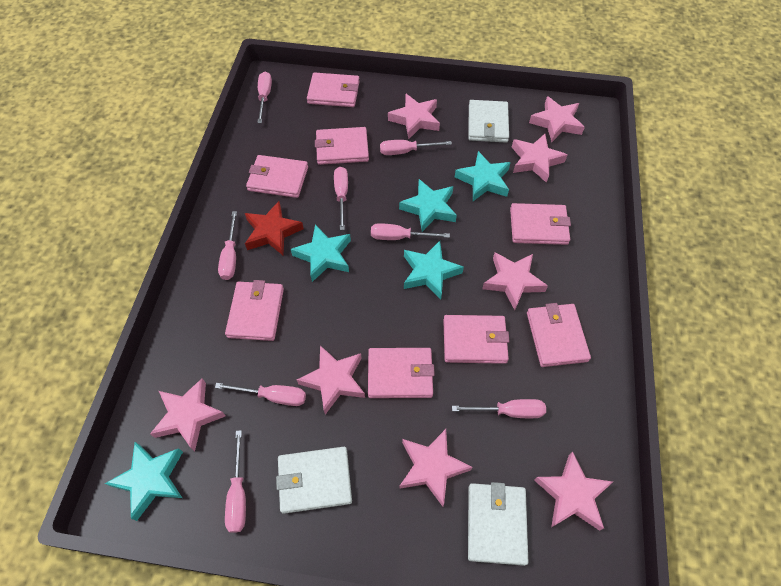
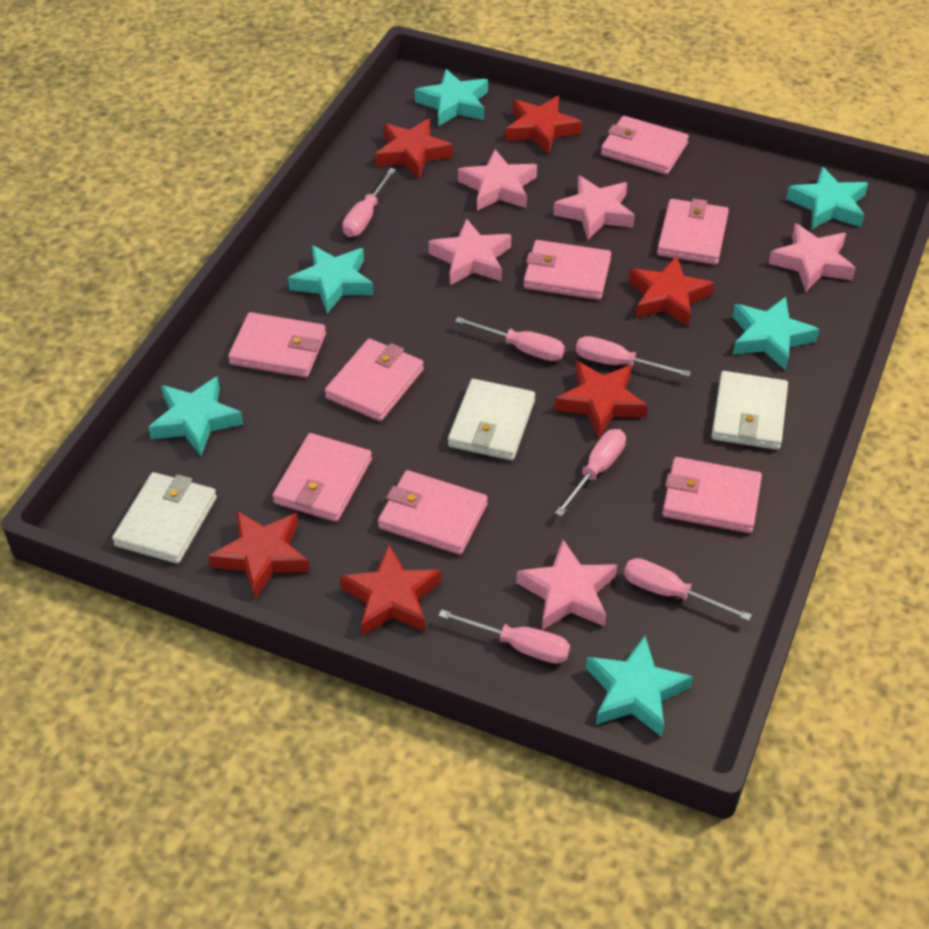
pink screwdriver: [215,383,306,406] [218,211,237,280] [225,430,246,533] [257,72,272,123] [334,167,348,230] [371,223,450,240] [380,140,452,155] [452,399,546,418] = 8 -> [342,168,396,237] [438,609,570,664] [455,317,565,361] [555,429,626,517] [576,336,691,377] [624,558,752,621] = 6
pink star: [150,378,226,451] [297,345,365,415] [388,94,440,139] [399,429,472,507] [482,252,548,310] [512,134,567,183] [529,96,585,142] [534,452,613,531] = 8 -> [428,218,511,285] [458,149,537,211] [516,540,617,630] [553,175,635,240] [769,223,856,292] = 5
red star: [245,201,304,255] = 1 -> [208,510,310,599] [340,545,441,636] [375,119,453,179] [506,96,582,155] [555,361,648,438] [628,256,714,327] = 6
turquoise star: [105,442,183,521] [291,224,351,282] [399,179,457,232] [404,241,464,300] [455,151,511,201] = 5 -> [148,377,243,456] [288,245,374,314] [415,69,488,126] [586,636,693,737] [732,297,820,370] [786,167,868,230] = 6

